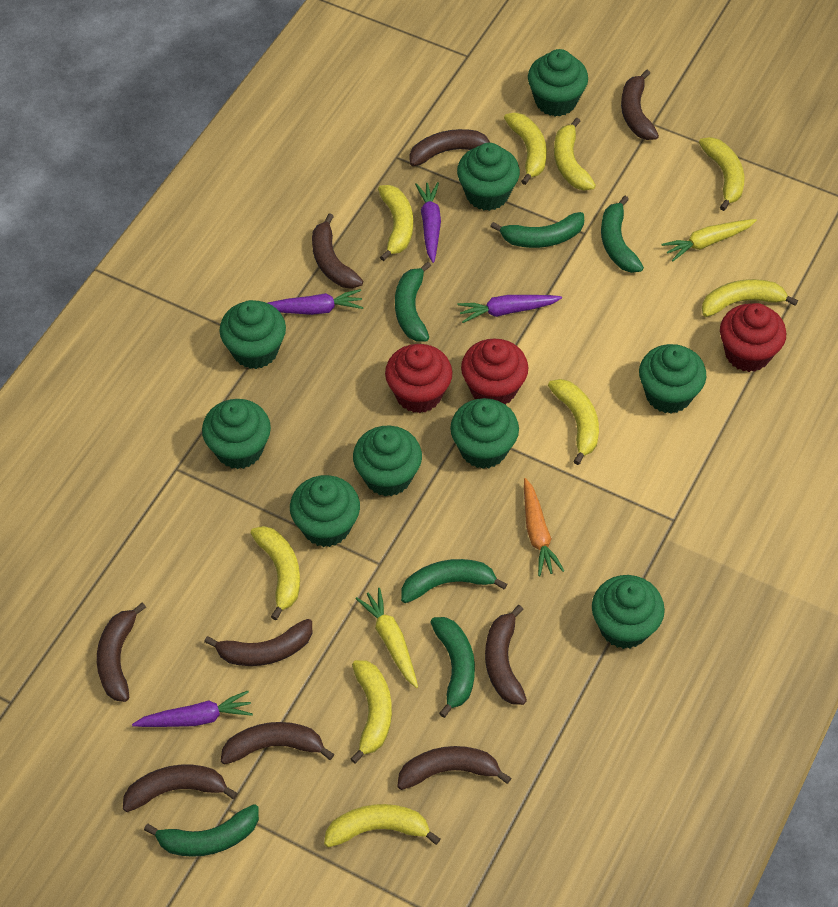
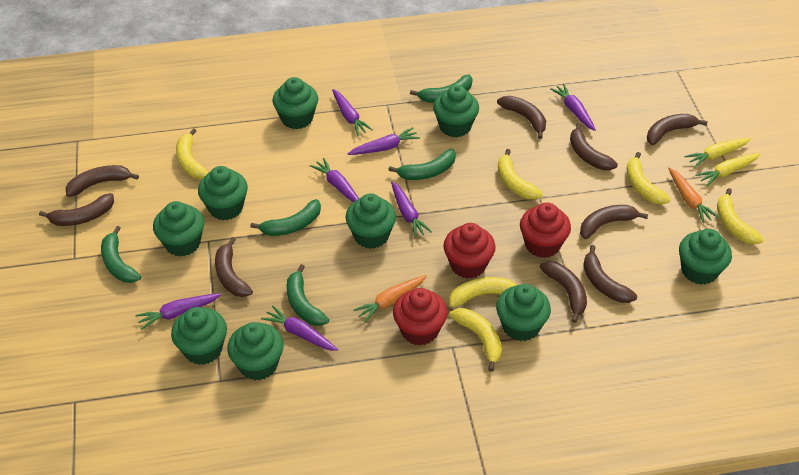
green banana: [144,804,259,857] [395,262,431,342] [401,559,507,603] [430,617,475,718] [490,212,584,248] [601,196,644,273] = 6 -> [101,226,141,283] [250,199,321,236] [287,264,329,326] [389,149,456,180] [410,75,473,102] = 5
orange carrot: [524,478,564,576] = 1 -> [353,275,427,323] [668,167,719,223] = 2
purple carrot: [132,691,253,727] [268,289,363,315] [415,182,441,263] [457,295,562,323] = 4 -> [135,293,221,330] [261,305,338,351] [310,158,359,202] [332,89,373,136] [348,127,420,155] [391,181,432,238] [550,84,596,131] = 7
yellow banana: [251,526,300,620] [324,804,440,847] [350,660,392,764] [378,185,413,261] [504,112,547,185] [548,379,599,465] [554,118,596,191] [699,137,744,211] [702,279,798,317] = 9 -> [176,128,208,179] [449,277,517,308] [449,308,502,372] [498,149,543,200] [627,152,670,205] [717,188,764,245] = 6

